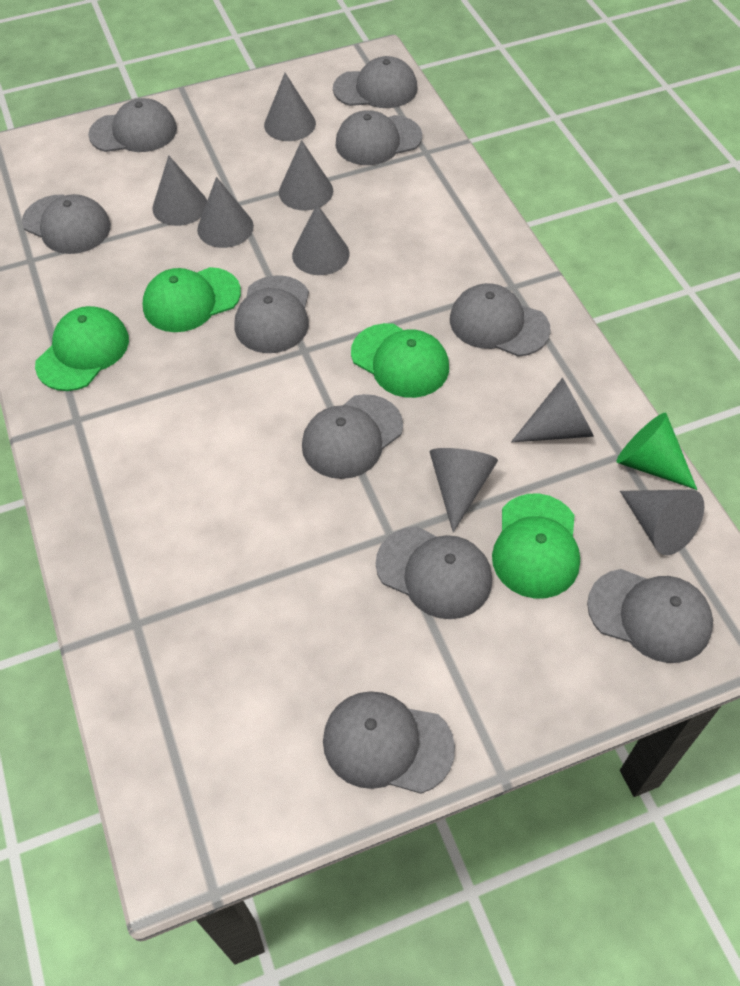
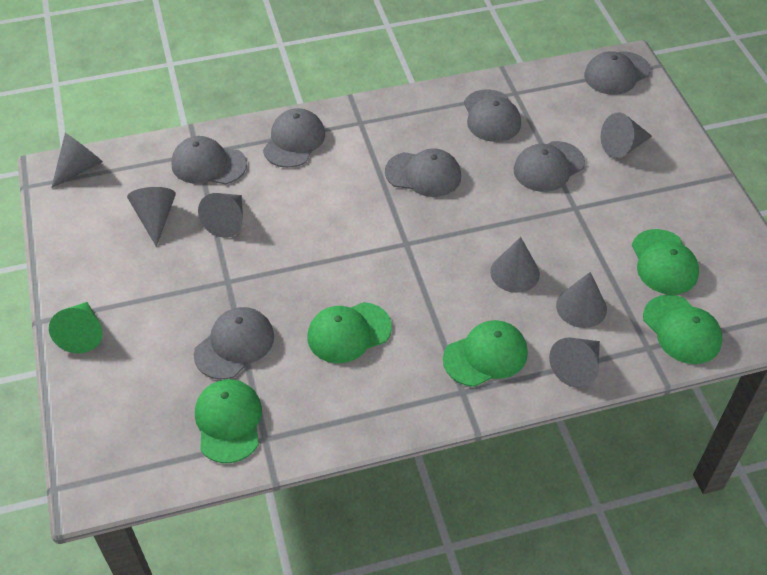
green cap: [35,306,129,391] [143,267,241,332] [351,323,449,398] [492,494,580,598] = 4 -> [195,379,262,463] [307,302,392,363] [443,320,528,387] [632,229,699,295] [643,295,723,364] = 5
grey cap: [22,194,111,254] [88,98,177,152] [234,275,309,353] [302,394,403,479] [323,691,455,794] [333,56,418,108] [336,110,422,165] [376,526,492,619] [450,283,551,357] [587,569,713,663] = 10 -> [171,136,247,185] [194,307,274,379] [263,108,325,168] [385,148,461,197] [464,89,521,142] [514,141,585,192] [584,51,651,95] = 7
grey cone: [152,155,207,226] [197,177,254,248] [264,73,316,141] [279,140,333,211] [292,204,349,275] [430,448,498,533] [511,378,594,442] [620,490,704,555] = 8 -> [51,133,103,188] [127,187,176,247] [198,193,243,238] [490,237,540,293] [549,337,600,388] [556,272,607,328] [601,113,652,158] = 7

